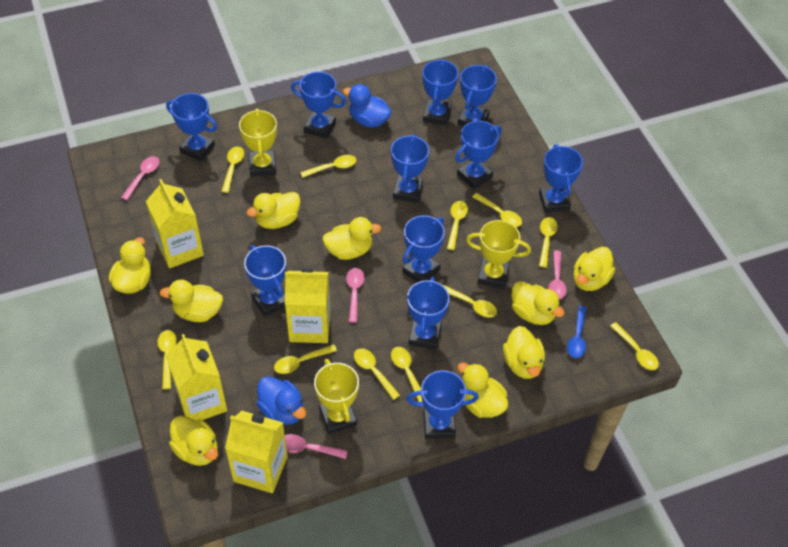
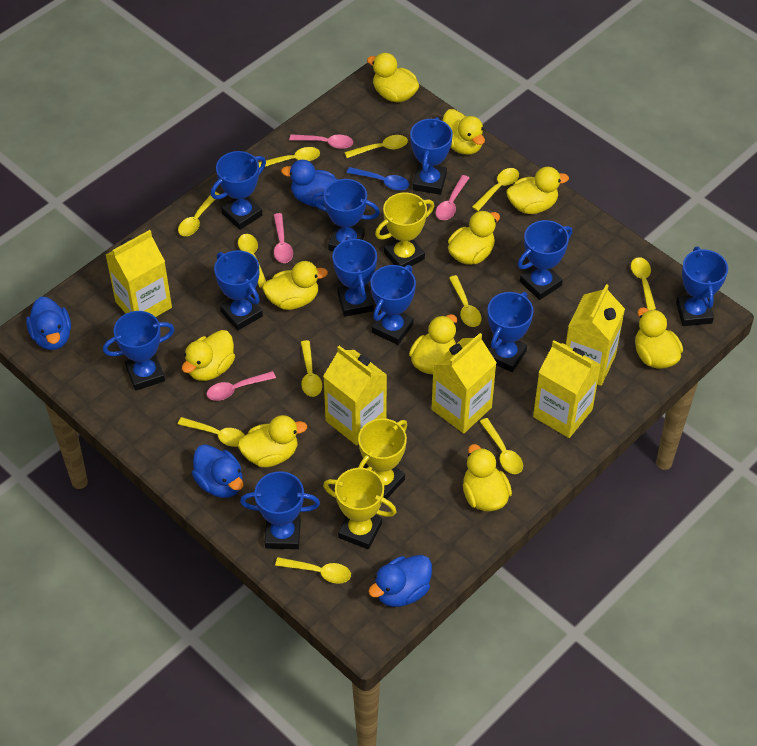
blue duck: [257,376,306,425] [343,84,392,128] = 2 -> [26,297,71,350] [192,444,243,498] [281,160,339,207] [368,555,432,607] = 4
yellow carton: [146,179,204,268] [166,334,227,421] [225,411,287,493] [285,269,330,343] = 4 -> [106,230,172,317] [323,346,387,445] [431,333,497,434] [533,340,601,438] [566,284,625,386] = 5
yellow duck: [109,237,151,294] [160,280,223,322] [169,416,218,466] [246,192,300,229] [322,217,381,260] [458,362,508,418] [503,326,545,379] [511,281,565,325] [574,247,615,291] = 9 -> [182,330,235,381] [238,415,307,467] [262,261,328,310] [367,53,419,103] [409,314,457,374] [442,109,485,155] [448,210,500,265] [463,444,512,512] [506,167,569,214] [635,307,683,369] = 10

